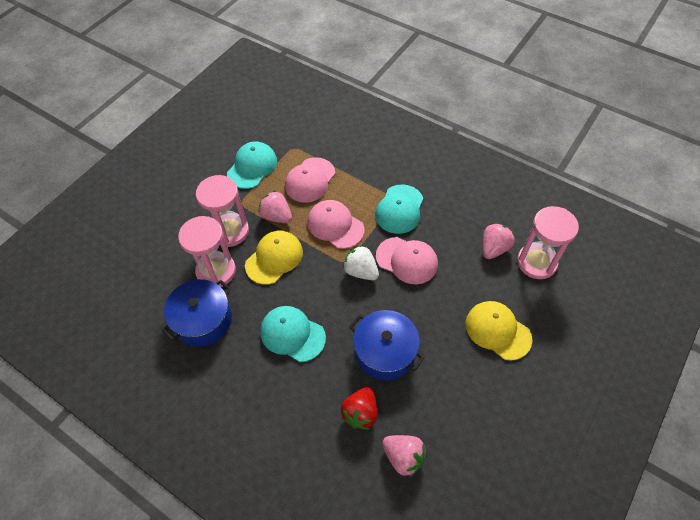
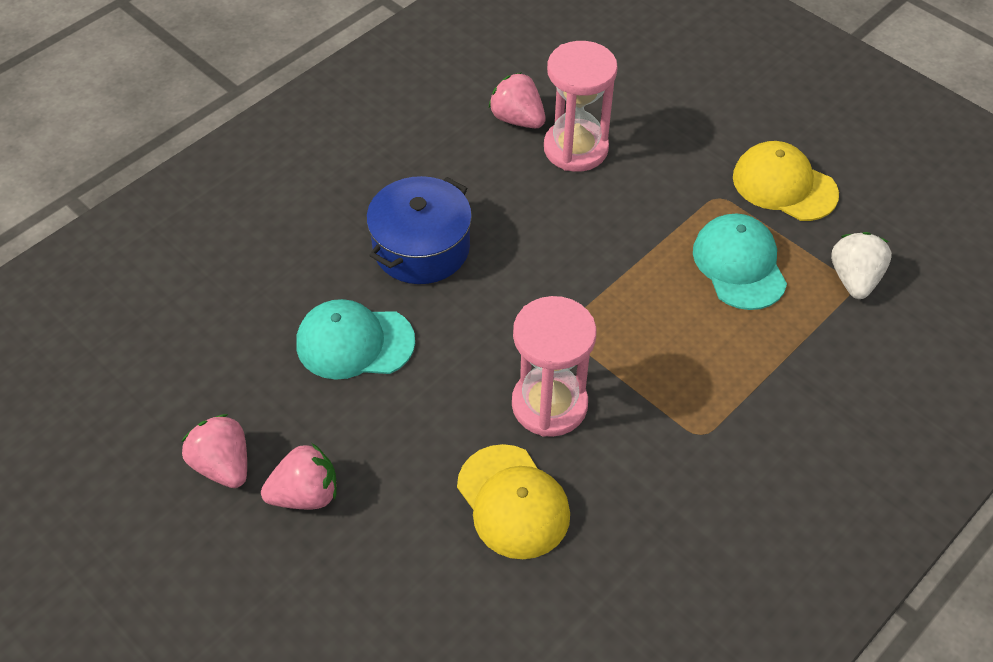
blue pot: [162,279,232,346] [349,310,424,380] = 2 -> [366,176,472,284] = 1
pink cap: [285,157,335,203] [307,200,364,249] [376,237,438,284] = 3 -> none = 0
pink hourglass: [178,216,236,287] [196,175,249,247] [517,206,579,279] = 3 -> [512,296,596,437] [544,41,618,172] = 2
red strawberry: [341,387,377,430] = 1 -> none = 0
turquoise cap: [227,141,277,189] [260,306,326,362] [375,184,423,234] = 3 -> [297,299,415,380] [693,213,787,310] = 2

